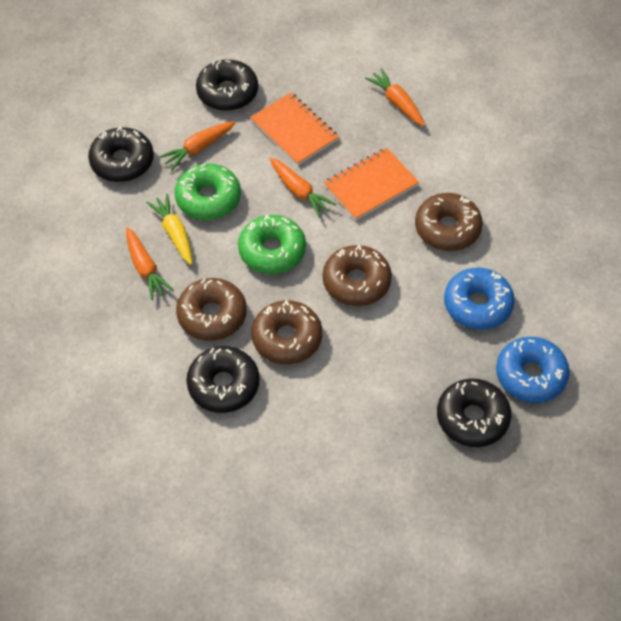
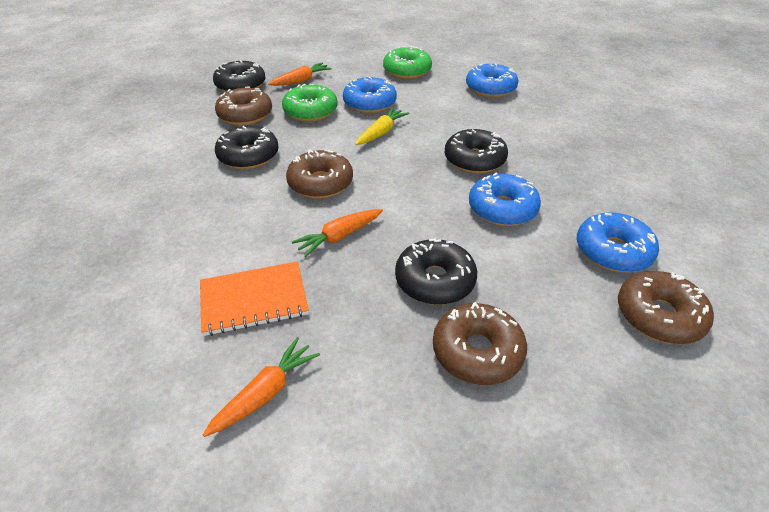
blue donut: [444,268,515,330] [496,337,570,403] = 2 -> [343,77,397,113] [466,64,518,98] [469,172,541,226] [577,212,659,272] = 4
orange carrot: [126,227,174,300] [159,121,236,170] [269,157,336,217] [365,69,425,126] = 4 -> [203,337,320,437] [268,63,332,86] [292,209,383,257] = 3
orange notebook: [250,93,339,165] [324,148,419,221] = 2 -> [200,261,309,336] = 1

